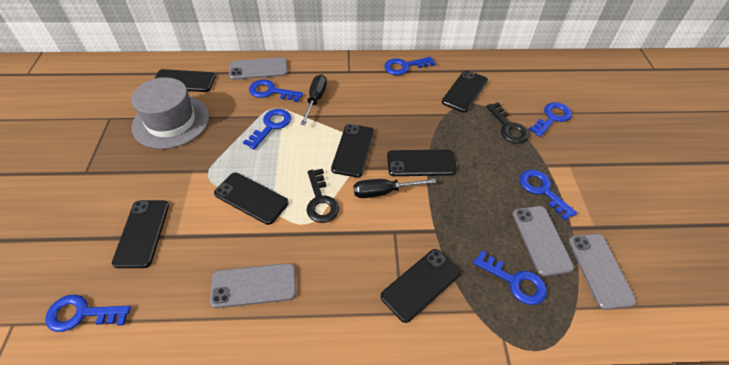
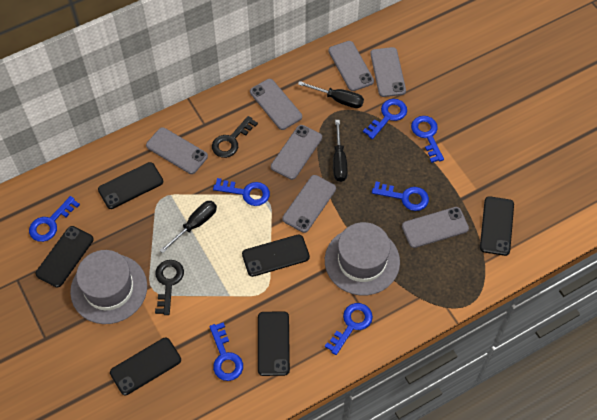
black phone: [112,200,169,268] [154,69,216,92] [214,173,289,225] [331,124,374,178] [381,249,461,323] [387,149,457,176] [442,70,488,113] = 7 -> [35,226,94,288] [98,162,163,209] [110,338,181,395] [242,235,310,277] [258,311,290,376] [480,196,514,256] = 6
black screwdriver: [301,74,327,125] [354,179,436,198] = 2 -> [160,201,217,253] [298,81,364,108] [333,120,348,182] = 3
grey hat: [131,77,209,149] = 1 -> [70,250,147,324] [325,222,400,296] = 2
grey phone: [210,263,296,308] [229,57,288,80] [513,206,574,276] [569,234,636,310] = 4 -> [146,127,208,174] [250,79,302,130] [271,125,322,180] [282,175,336,233] [328,41,374,91] [370,47,406,97] [402,207,469,248] = 7

